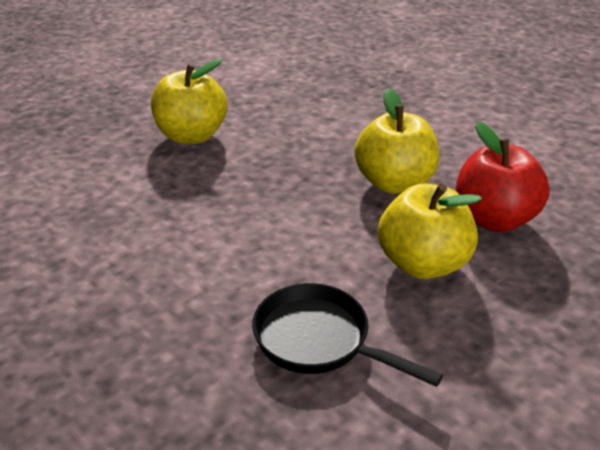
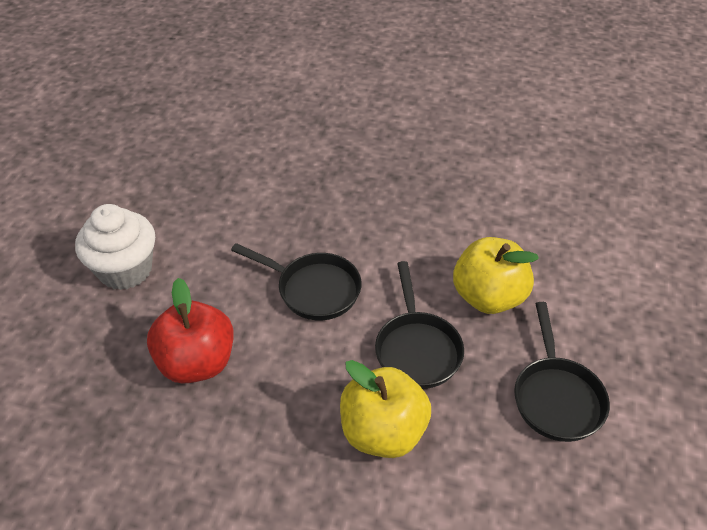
black pan: [252,283,443,387] = 1 -> [231,243,362,321] [375,261,464,389] [514,302,610,442] = 3
white cupcake: none = 0 -> [75,204,155,290] = 1
yellow apple: [151,59,227,144] [354,88,439,194] [378,183,482,279] = 3 -> [340,360,431,458] [453,237,539,314] = 2

